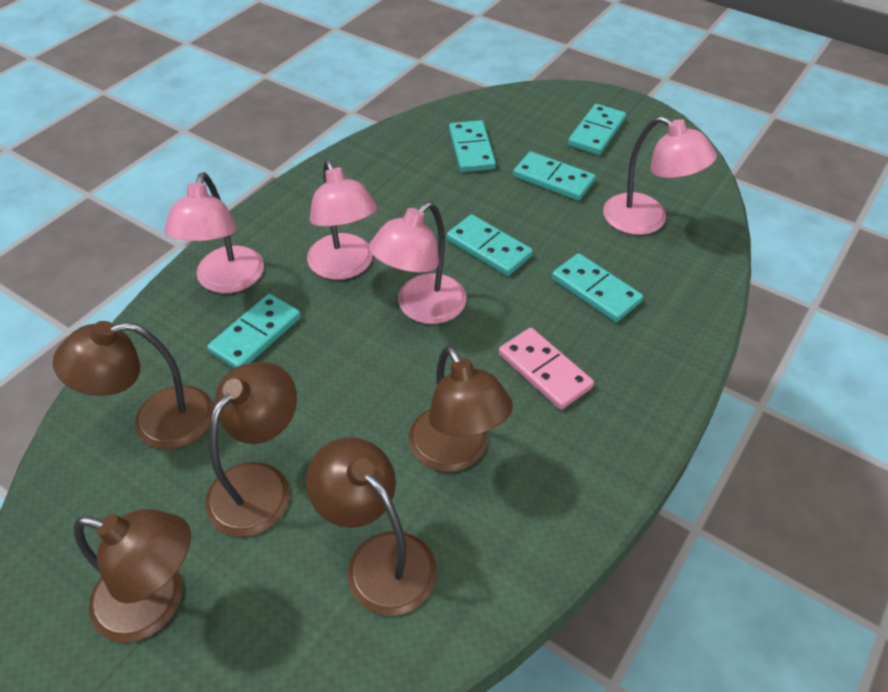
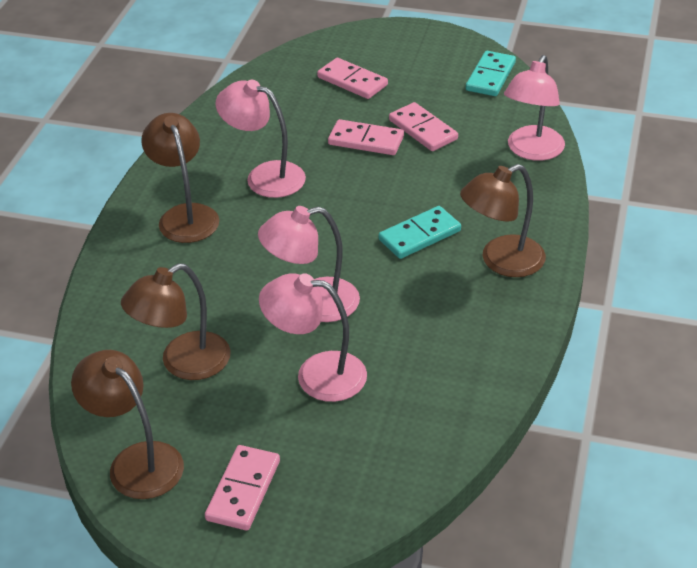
brown lamp: [53,321,214,450] [74,509,191,642] [205,362,297,537] [306,437,437,616] [409,346,513,472] = 5 -> [71,350,184,499] [121,263,231,380] [141,113,219,243] [460,164,546,277] = 4
pink domino: [499,328,594,410] = 1 -> [205,445,280,530] [317,58,388,99] [328,119,404,155] [389,102,458,151] = 4
turquoise domino: [207,294,301,368] [447,214,533,276] [449,120,496,172] [513,152,595,201] [552,253,643,322] [568,104,626,155] = 6 -> [379,206,461,259] [466,51,516,96] = 2

